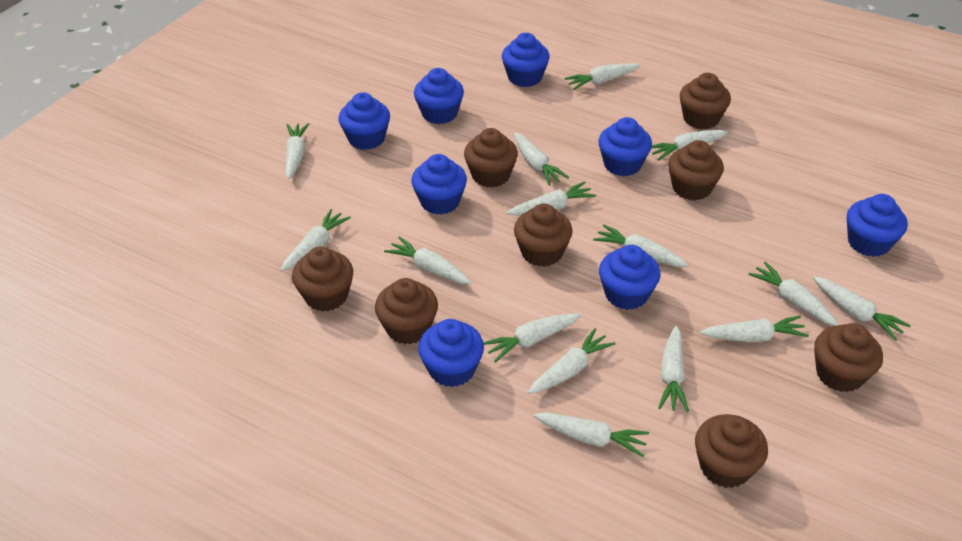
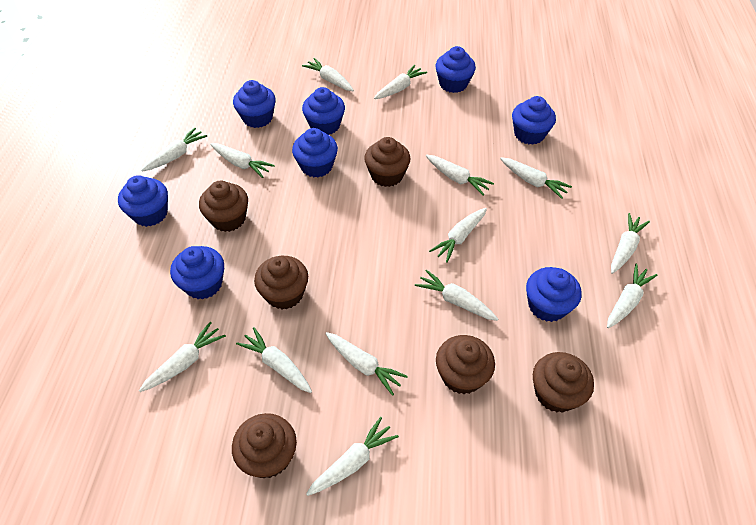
brown cupcake: [292,247,353,312] [375,278,438,344] [464,128,518,187] [514,204,573,267] [668,140,724,201] [680,73,731,129] [695,414,768,488] [814,323,883,392] = 8 -> [199,181,248,232] [232,413,297,478] [254,256,308,309] [364,137,410,187] [436,335,495,394] [533,352,594,413] = 6
white carrot: [281,209,351,271] [285,123,309,179] [384,236,471,284] [483,314,581,363] [507,181,596,216] [514,132,569,186] [528,328,616,394] [533,412,649,457] [564,63,640,90] [593,224,689,267] [652,130,728,161] [658,325,689,412] [700,316,809,342] [748,262,839,326] [813,276,911,341] = 15 -> [139,322,226,392] [141,128,207,172] [210,143,275,178] [236,327,312,393] [302,58,354,91] [306,417,399,496] [325,332,408,396] [374,65,427,99] [415,270,498,321] [426,155,494,196] [429,208,487,262] [500,157,572,199] [607,264,657,328] [611,213,650,274] = 14

